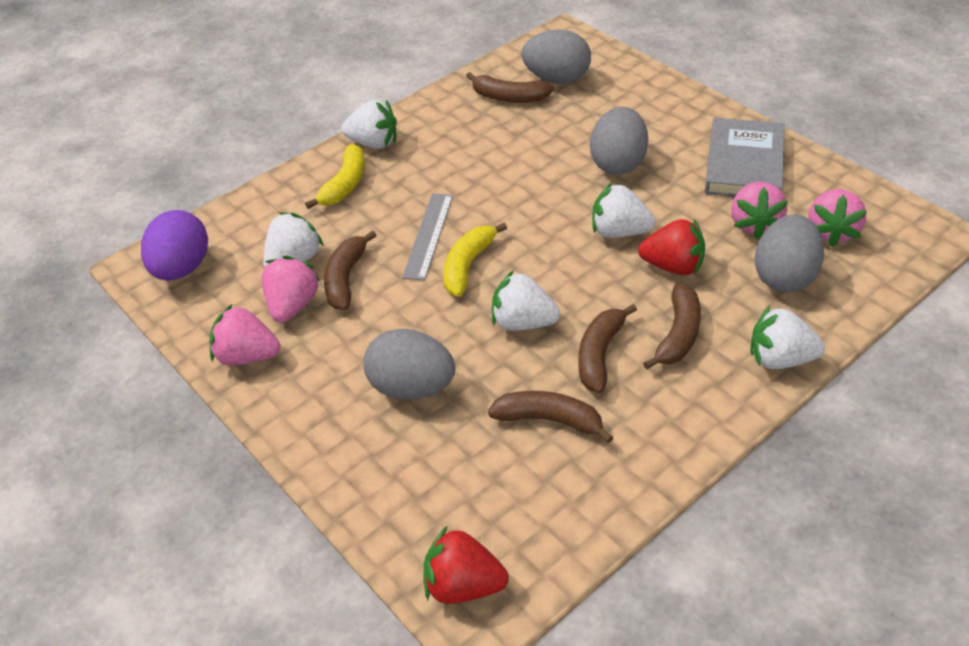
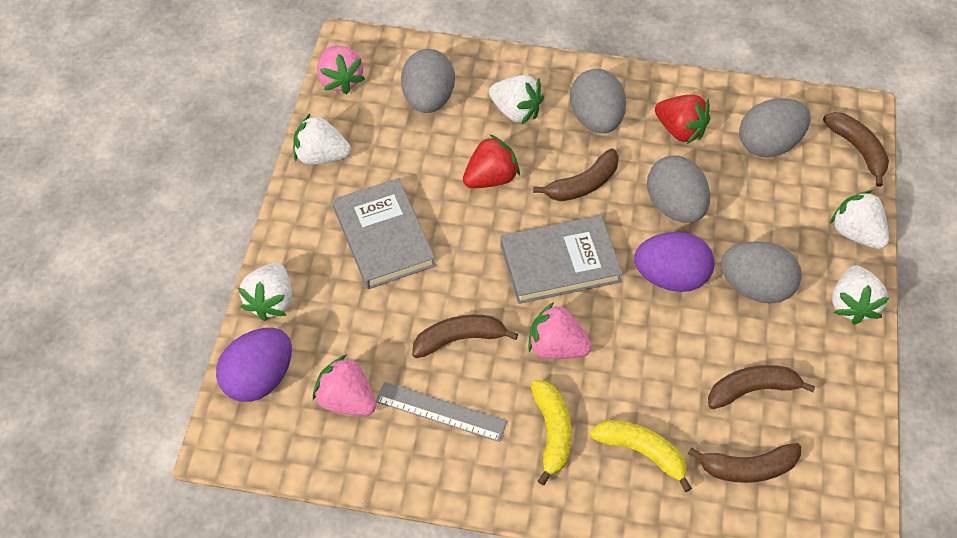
grey book: [705,118,785,197] = 1 -> [332,178,435,289] [500,215,623,304] = 2
grey egg: [363,329,455,400] [522,30,591,84] [590,107,648,174] [755,214,824,292] = 4 -> [401,49,455,113] [570,69,626,133] [647,156,710,223] [721,241,802,304] [739,98,811,158] = 5
pink strawberry: [210,304,280,365] [262,255,320,322] [731,182,788,239] [808,189,867,247] = 4 -> [313,355,376,416] [317,45,365,95] [528,302,592,359] = 3
purple egg: [141,210,208,281] = 1 -> [216,328,292,402] [634,232,715,292] = 2

